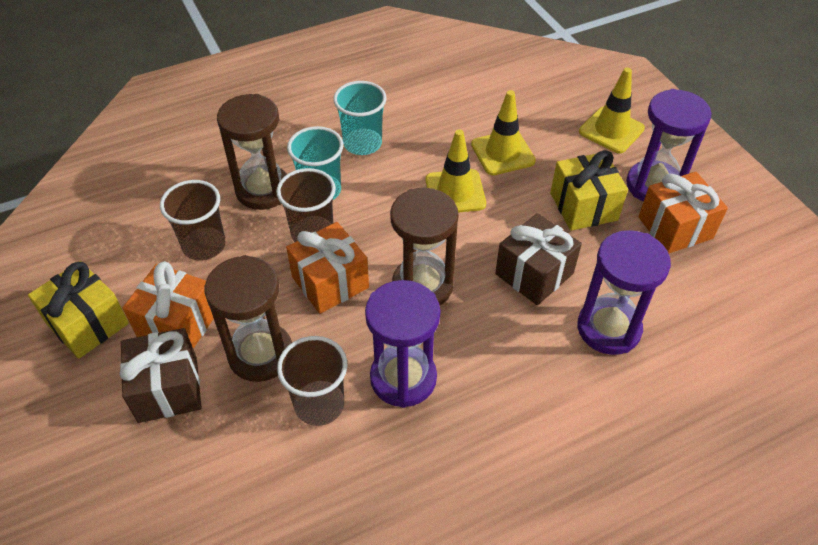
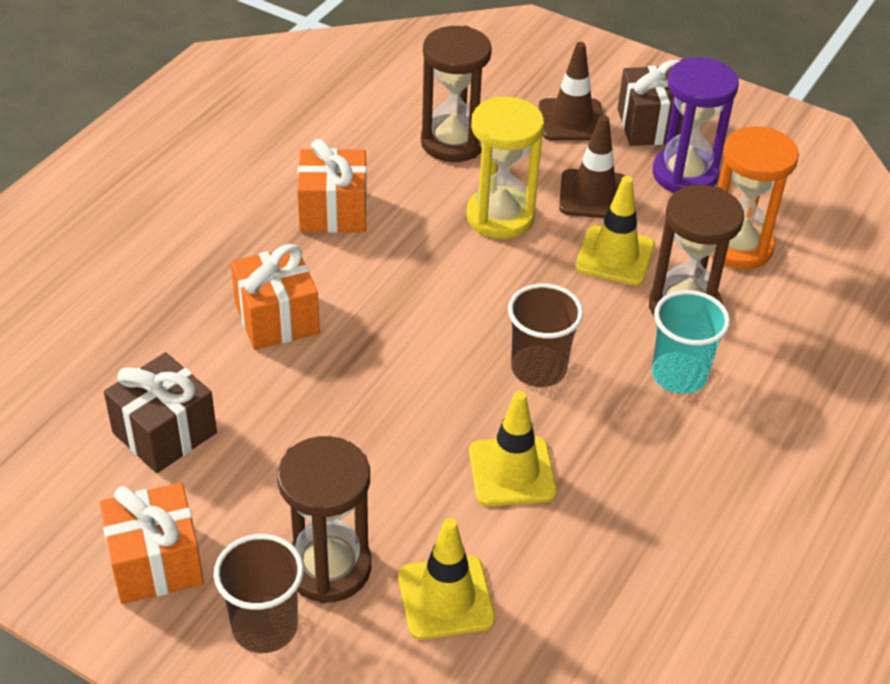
brown cup: [160,180,226,261] [276,168,336,242] [277,336,347,426] = 3 -> [214,534,304,653] [508,283,583,387] = 2
brown traffic cone: none = 0 -> [539,42,603,141] [559,115,625,218] = 2
orange hourglass: none = 0 -> [710,126,799,269] = 1
purple hourglass: [365,280,440,408] [577,230,671,355] [626,89,711,202] = 3 -> [653,57,739,194] = 1
turquoise cup: [287,126,343,200] [333,81,387,155] = 2 -> [652,290,730,394] = 1
yellow gift: [28,261,129,359] [550,150,628,231] = 2 -> none = 0
yellow hourglass: none = 0 -> [466,96,544,239] = 1

